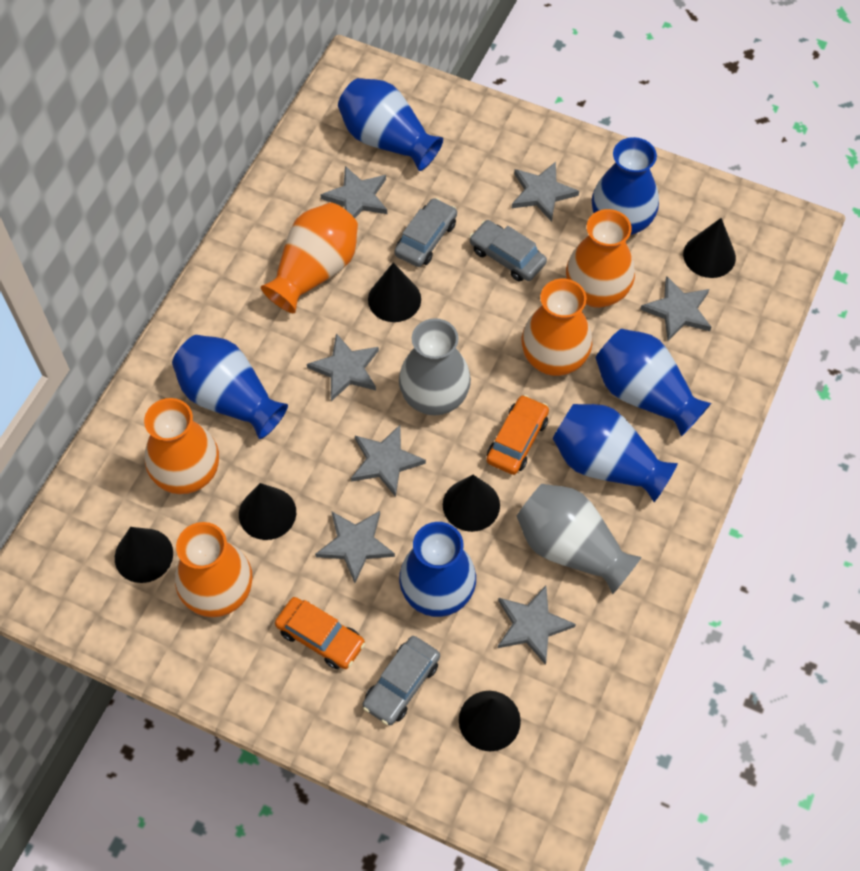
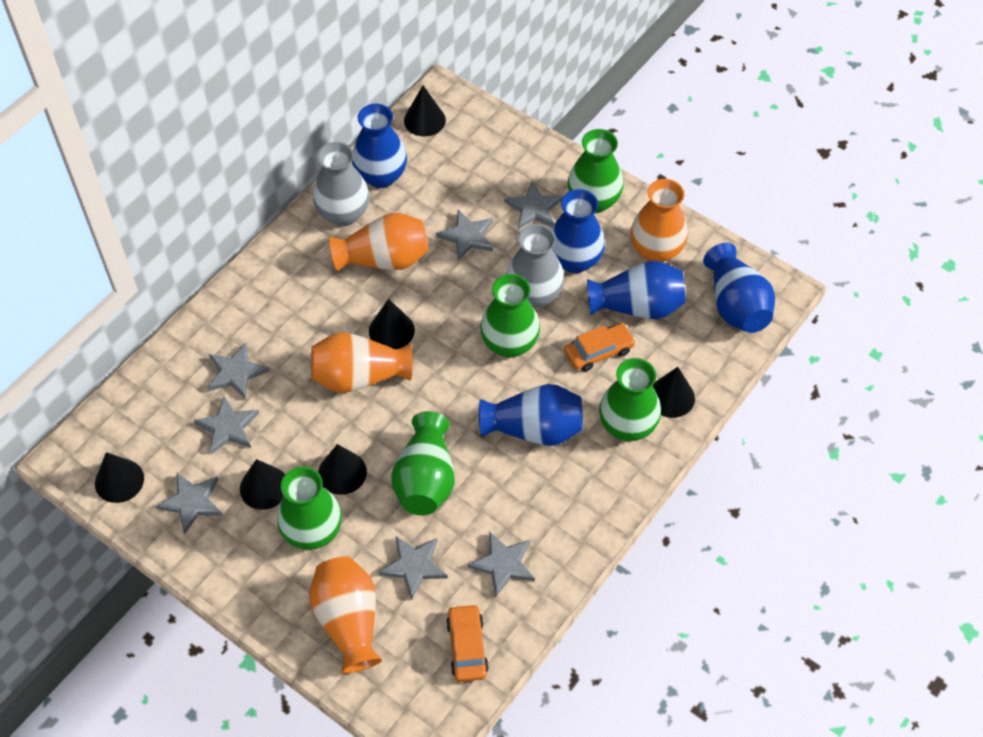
blue vase: [172,335,288,439] [338,78,443,171] [399,522,476,617] [552,404,678,502] [592,137,659,235] [596,329,711,437] = 6 -> [352,104,407,188] [479,384,583,446] [551,189,605,273] [587,261,686,319] [703,243,775,333] = 5
green vase: none = 0 -> [277,466,342,550] [391,411,455,515] [480,274,540,358] [567,129,624,213] [599,358,661,441] = 5
grey car: [363,636,440,725] [395,198,457,267] [469,220,547,282] = 3 -> none = 0
orange vase: [144,398,219,494] [175,522,253,617] [261,203,358,313] [522,279,592,376] [566,209,635,308] = 5 -> [309,556,382,673] [311,332,413,393] [330,213,428,271] [631,179,688,262] = 4

